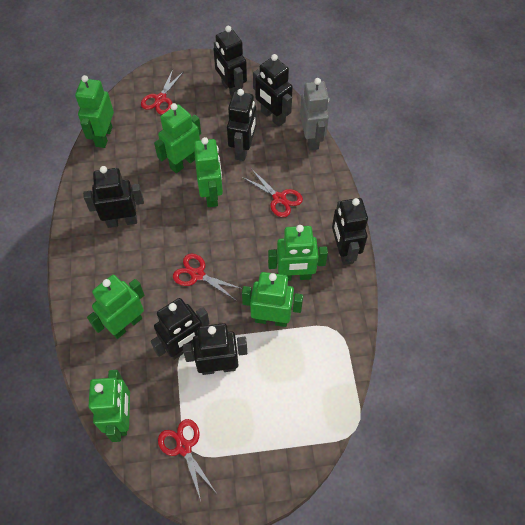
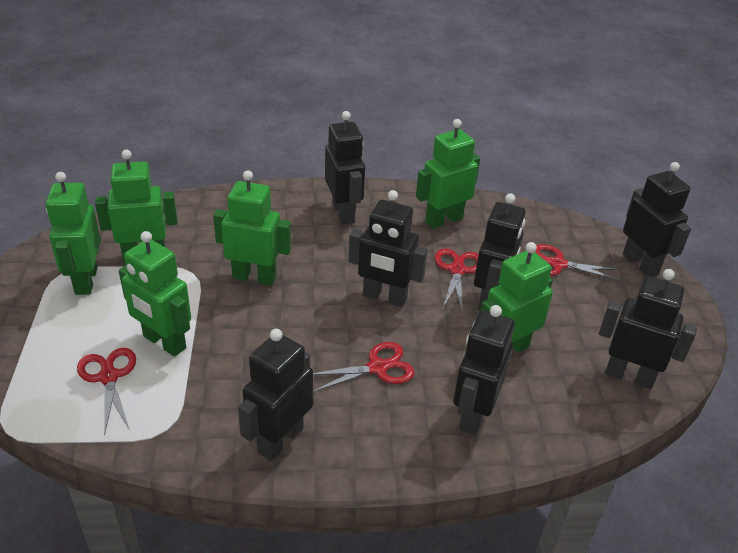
green robot: [75,75,114,148] [87,275,144,339] [88,370,130,442] [154,103,201,173] [194,137,223,207] [242,272,303,327] [268,225,328,281] = 7 -> [46,172,101,295] [95,150,178,263] [119,231,191,357] [213,170,291,285] [416,119,480,229] [481,242,553,352] = 6
grey robot: [300,78,329,150] = 1 -> none = 0

